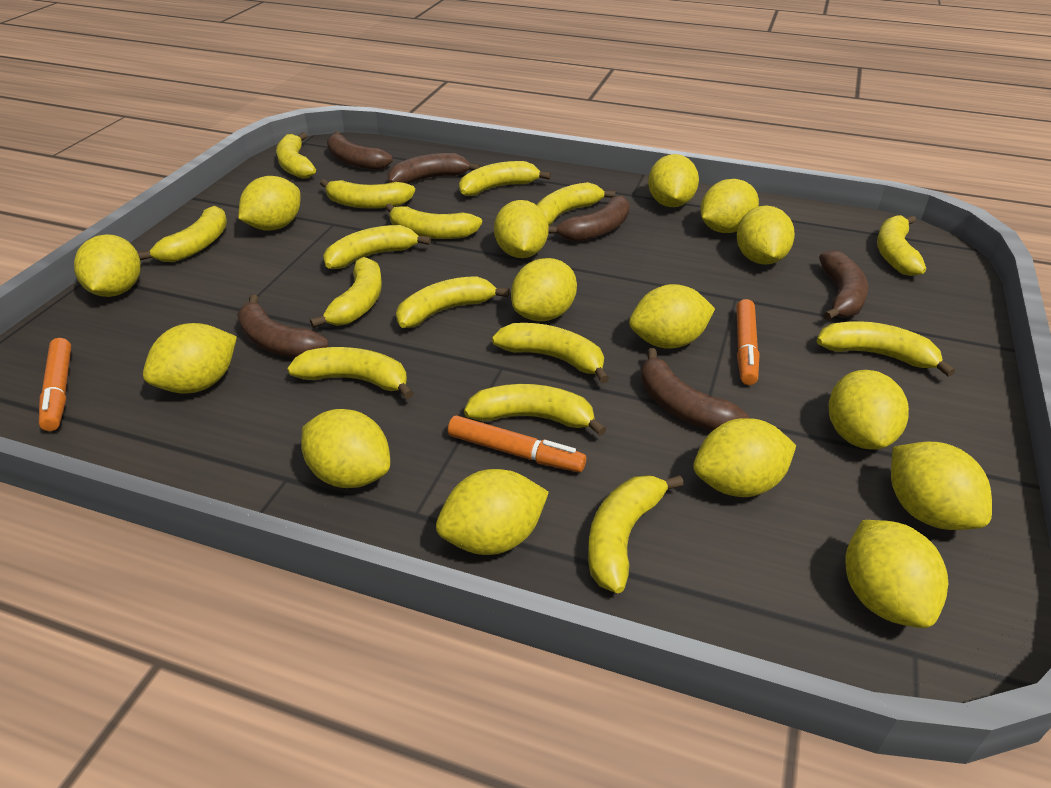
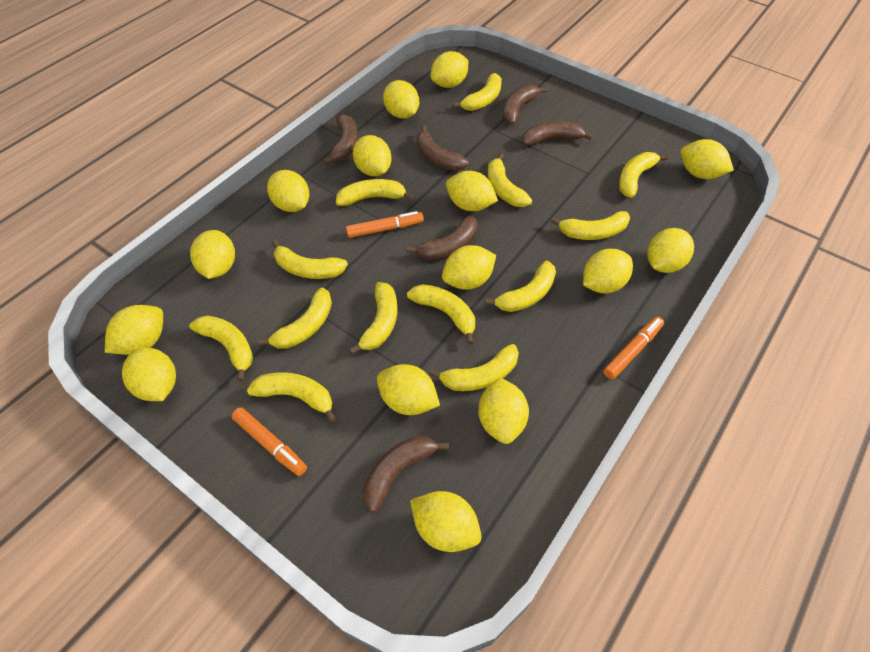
yellow banana: [137,206,227,262] [276,132,316,179] [287,347,413,399] [310,257,382,328] [320,179,415,209] [323,225,431,269] [385,204,482,239] [396,276,510,328] [459,161,551,196] [464,384,606,436] [492,323,609,383] [536,182,615,226] [588,475,684,594] [817,321,955,377] [877,215,926,276] = 15 -> [189,315,253,381] [247,372,336,423] [258,288,332,349] [272,240,348,279] [336,179,414,206] [349,282,397,354] [407,284,475,345] [429,344,519,391] [453,73,502,111] [485,261,556,312] [488,153,532,207] [550,211,630,240] [619,152,668,198] = 13

